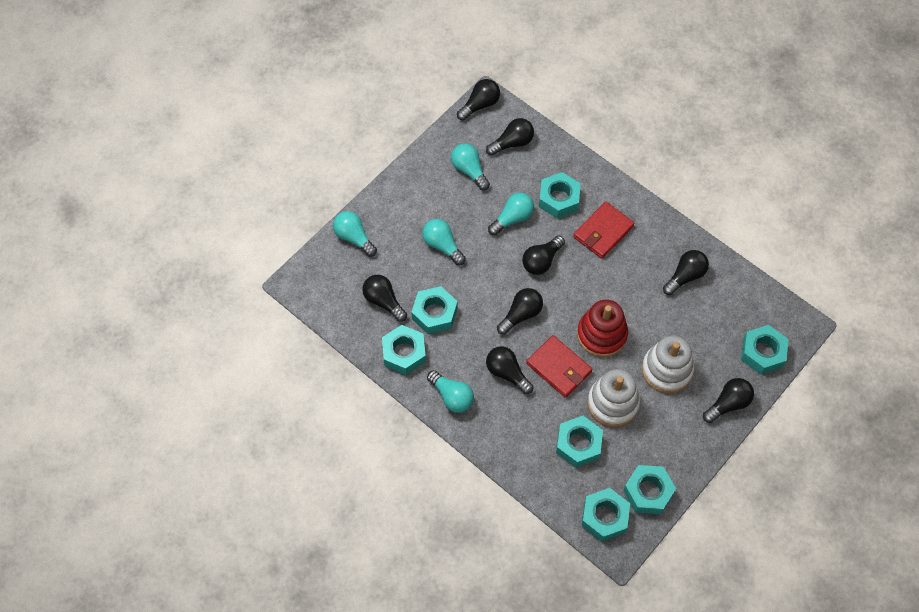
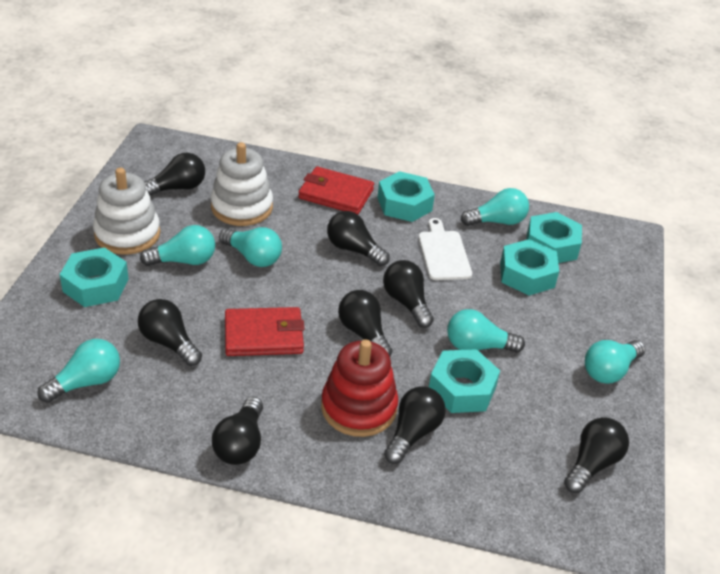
turquoise light bulb: [333,211,377,257] [422,219,466,265] [427,370,474,413] [451,143,490,191] [488,193,534,236] = 5 -> [37,339,120,403] [140,225,215,266] [219,227,282,267] [447,309,525,353] [461,188,529,226] [585,340,645,384] = 6
turquoise nut: [382,325,426,375] [411,286,458,335] [539,172,581,219] [556,416,603,468] [581,488,630,542] [623,465,676,514] [741,325,789,375] = 7 -> [60,247,129,307] [377,171,435,222] [429,349,500,413] [500,239,559,295] [526,212,582,263] = 5
white cutting board: none = 0 -> [418,218,472,280] = 1

